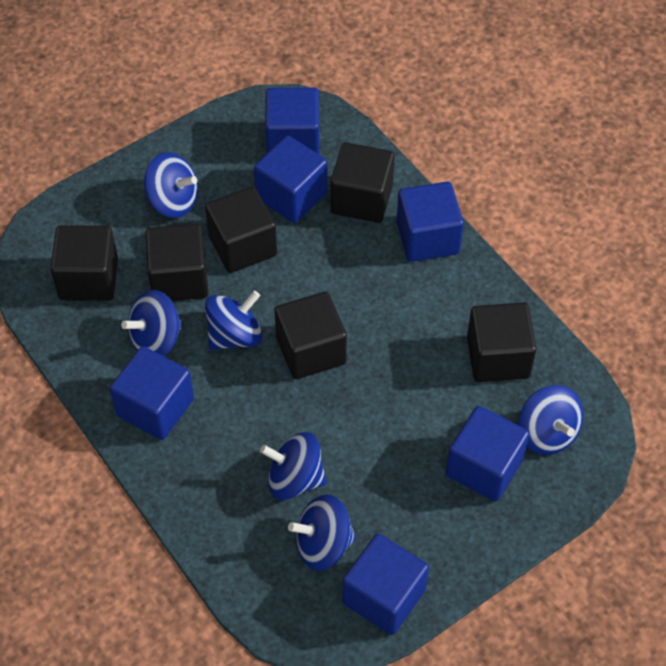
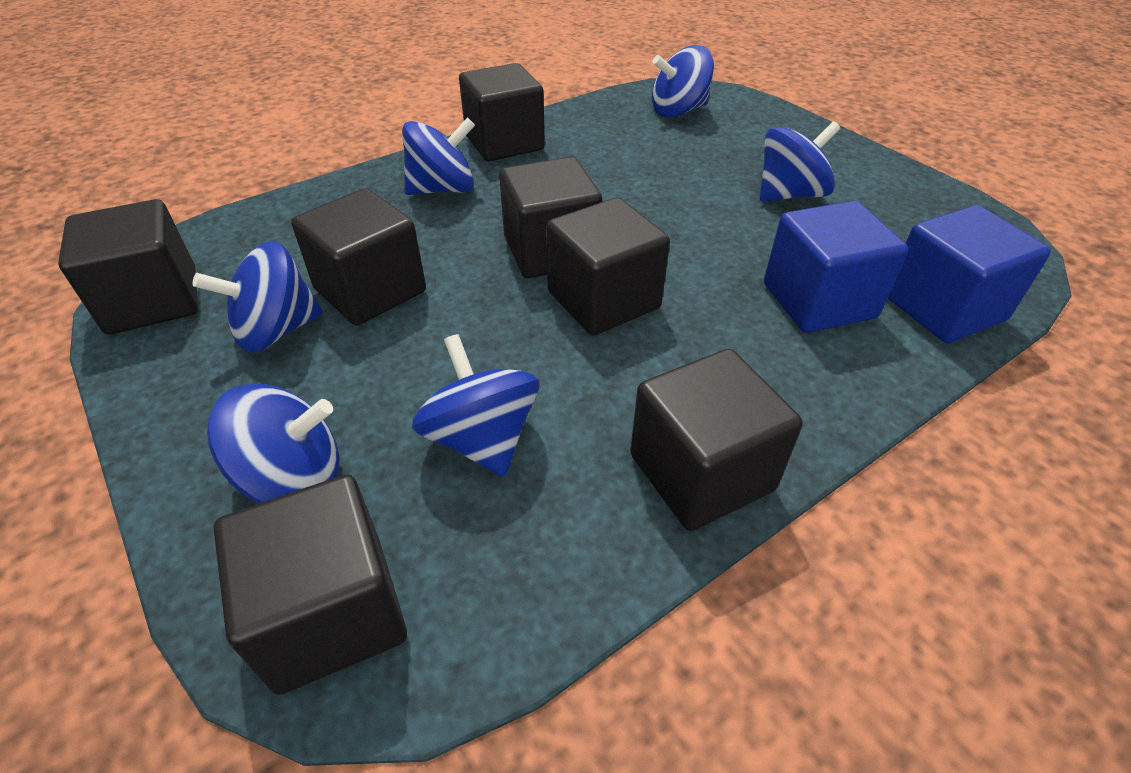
black cube: [50,225,118,301] [146,224,208,301] [205,187,277,273] [274,292,347,379] [330,142,395,223] [467,302,537,382] = 6 -> [58,199,198,334] [214,475,407,695] [291,188,426,326] [459,63,545,162] [499,157,602,278] [546,197,670,336] [630,349,803,531] = 7
blue cube: [110,346,194,440] [254,135,328,223] [265,88,320,155] [342,534,429,635] [396,181,464,262] [446,406,529,502] = 6 -> [764,201,908,333] [888,205,1051,343] = 2

